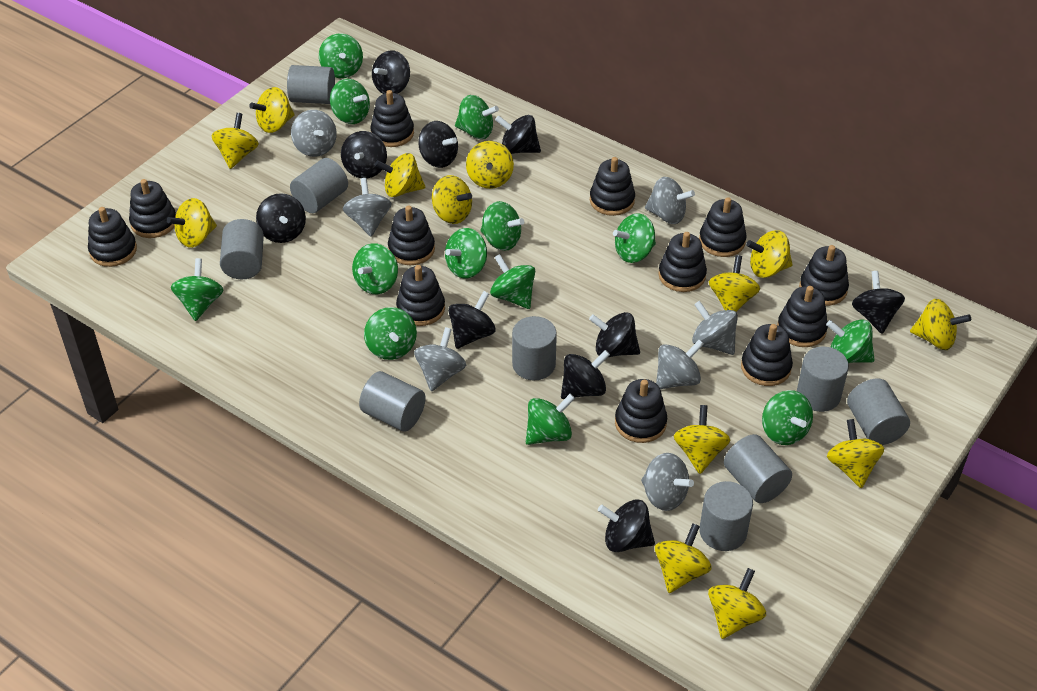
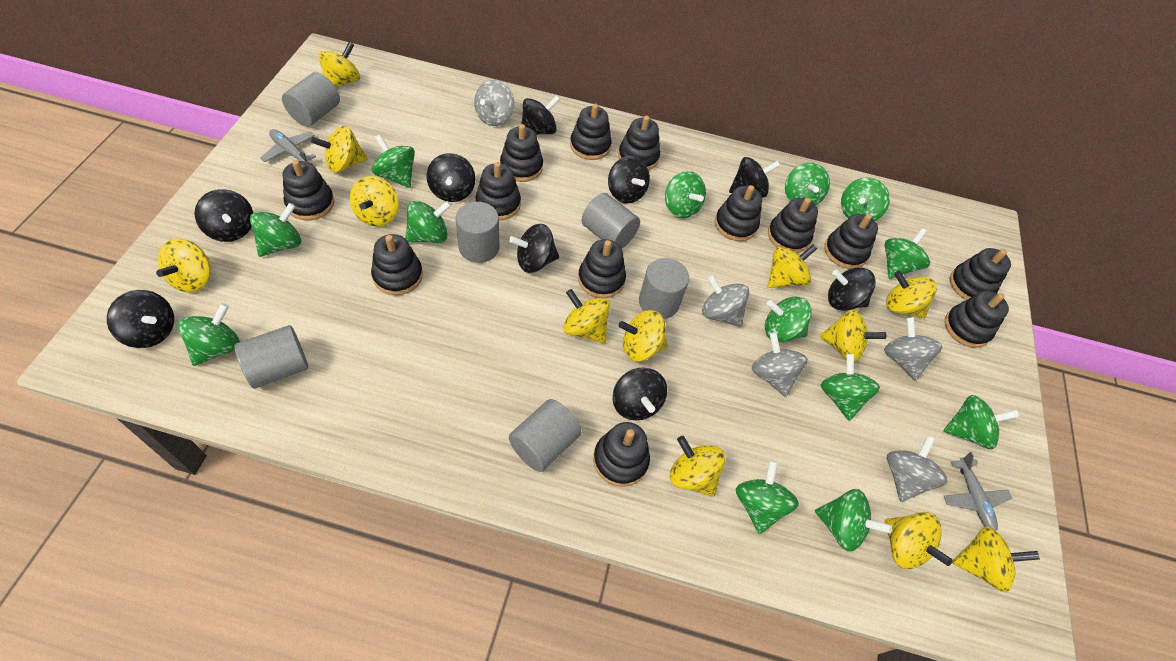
black spinning top: [256,193,306,243] [341,131,387,178] [372,50,410,94] [418,121,458,168] [448,291,496,349] [495,115,541,154] [561,350,610,399] [589,312,640,357] [598,499,655,552] [852,271,905,334] = 10 -> [107,290,174,348] [195,189,253,242] [426,153,475,202] [509,224,559,273] [521,95,560,135] [608,156,650,204] [613,367,667,420] [729,157,780,198] [828,267,876,311] = 9
black stacking toy: [88,207,137,267] [129,179,176,238] [370,90,414,147] [388,206,435,265] [396,265,445,326] [590,157,635,216] [615,379,667,443] [658,232,707,292] [699,197,747,257] [741,324,793,386] [777,286,828,347] [799,245,849,306] = 12 -> [283,160,335,220] [371,234,423,295] [475,162,521,220] [500,124,543,182] [570,104,612,160] [578,239,626,298] [593,422,650,487] [618,116,660,170] [715,185,762,241] [768,197,818,253] [824,214,878,269] [944,291,1009,348] [950,248,1011,300] = 13
grey cylinder: [220,219,264,279] [287,65,335,104] [290,158,348,213] [359,371,426,431] [512,316,557,380] [699,481,753,551] [724,434,792,503] [797,347,849,412] [847,378,910,445] = 9 -> [234,325,308,389] [282,72,340,127] [456,202,499,263] [509,399,581,472] [582,193,640,248] [639,258,689,319] = 6
grey plane: none = 0 -> [261,129,316,162] [944,452,1012,531] = 2
grey spinning top: [291,110,337,157] [343,178,392,237] [414,327,466,391] [641,453,694,511] [645,177,695,224] [656,340,704,389] [692,301,738,355] = 7 -> [474,80,514,126] [702,275,749,327] [752,332,808,397] [884,317,943,381] [887,435,948,502] = 5
yellow spinning top: [167,198,217,248] [212,113,259,169] [249,87,294,133] [375,153,425,197] [432,175,472,224] [466,141,514,189] [655,523,712,593] [674,405,730,474] [708,568,766,639] [709,255,760,312] [746,230,793,278] [827,419,884,488] [910,299,971,350] = 13 -> [156,239,211,293] [311,126,368,173] [318,42,360,87] [350,176,399,227] [563,289,610,343] [619,310,668,361] [670,436,725,497] [768,244,817,288] [820,309,886,362] [884,512,953,569] [886,271,937,318] [952,526,1040,593] = 12

